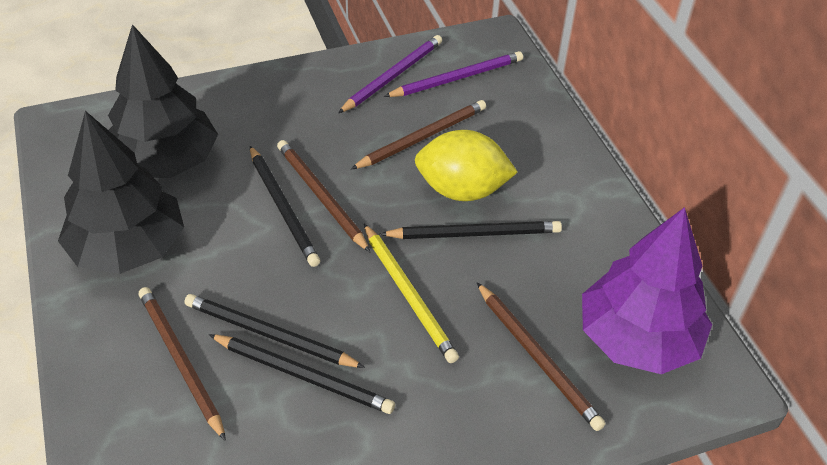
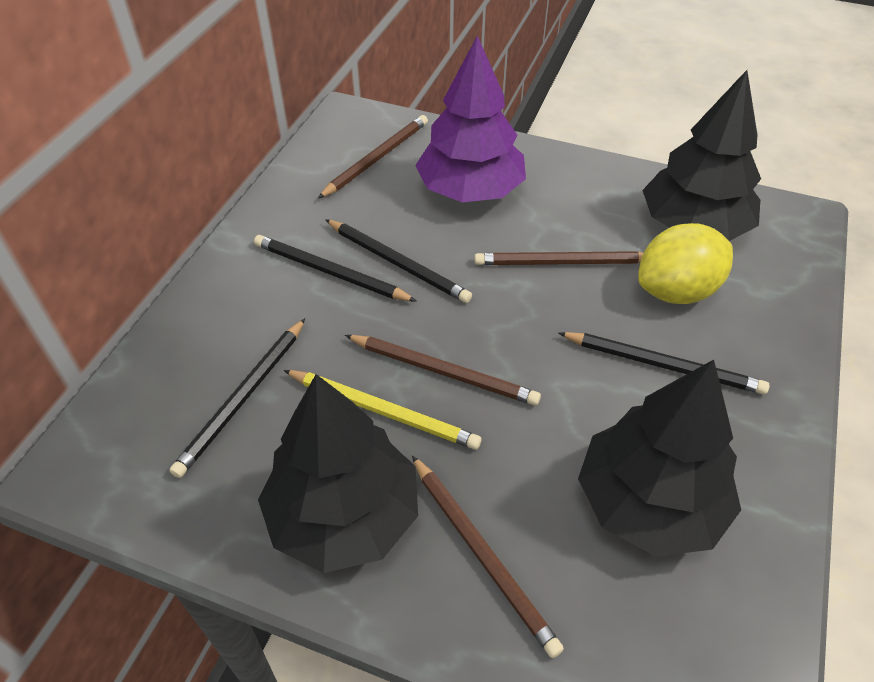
black tree: [58,111,184,274] [108,24,218,178] = 2 -> [258,374,418,573] [578,360,741,557] [642,70,761,241] = 3
purple pencil: [338,35,442,113] [384,51,523,97] = 2 -> none = 0

